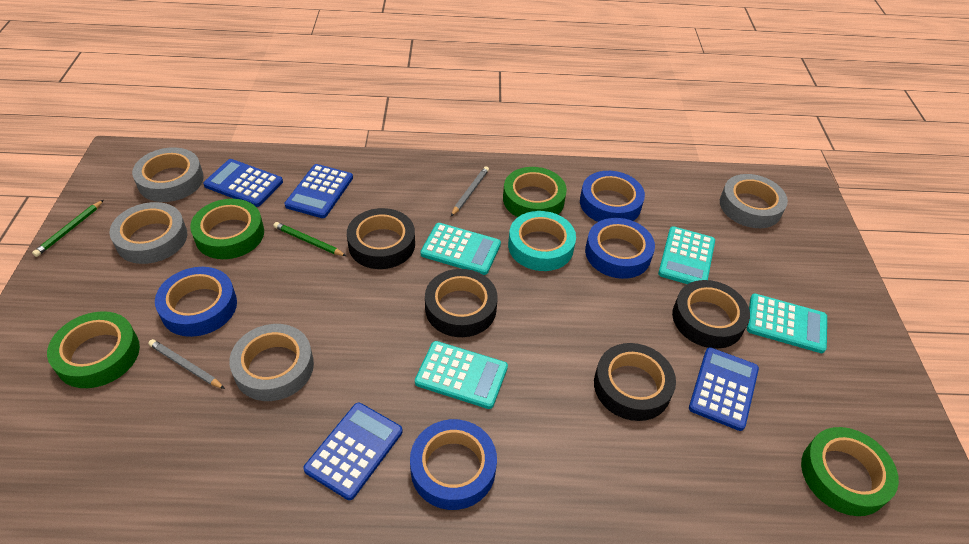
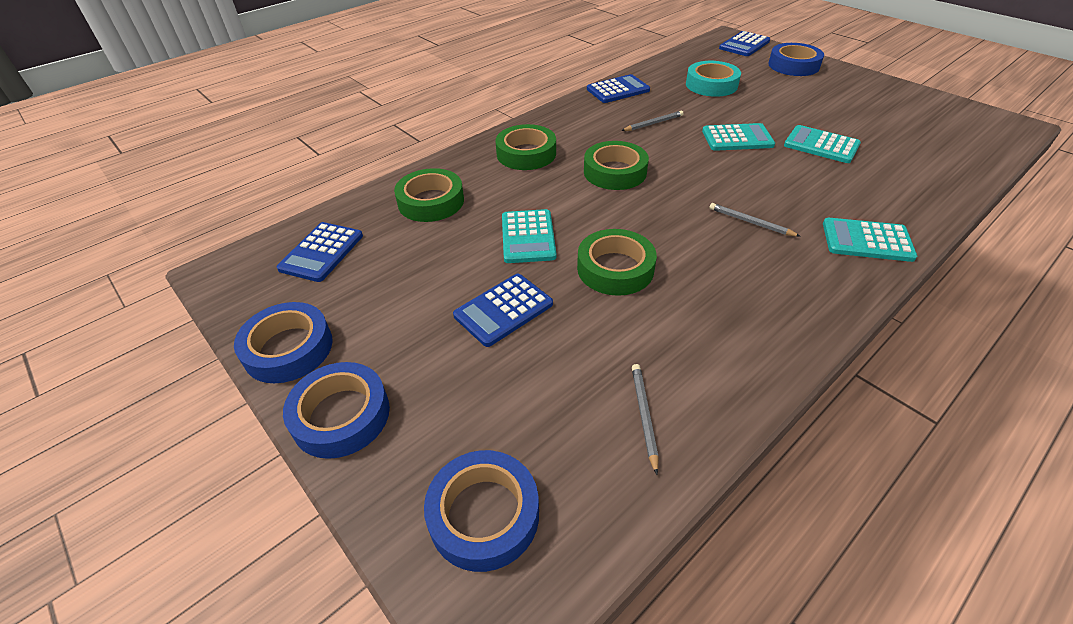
black tape: [347,208,415,269] [425,269,498,337] [594,343,676,421] [672,280,750,349] = 4 -> none = 0
green pencil: [32,200,104,257] [274,222,346,256] = 2 -> none = 0
grey pencil: [148,339,225,389] [451,166,489,216] = 2 -> [621,111,684,131] [632,364,659,475] [709,203,801,237] = 3
grey tape: [109,202,187,264] [132,147,204,202] [229,324,314,401] [720,174,788,228] = 4 -> none = 0

